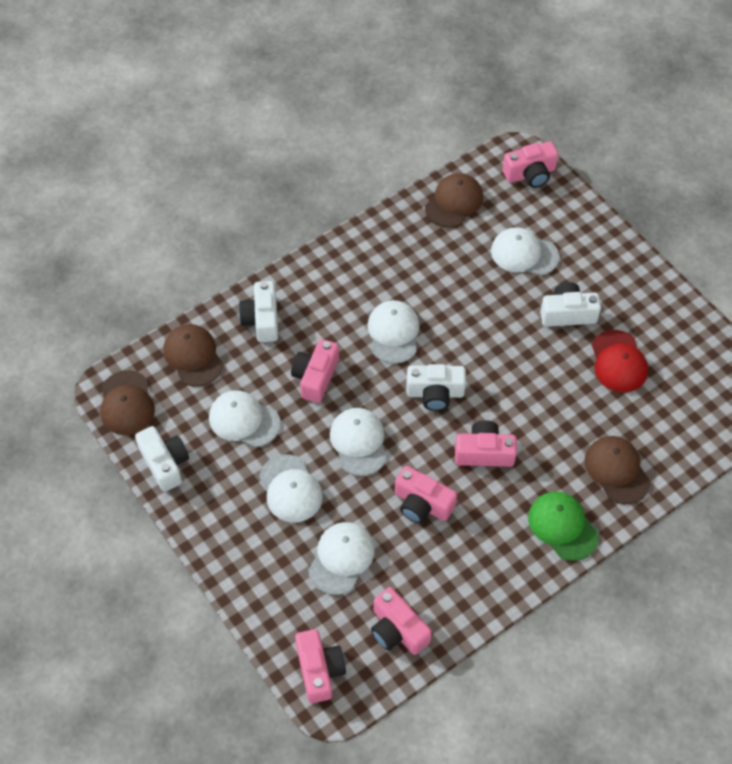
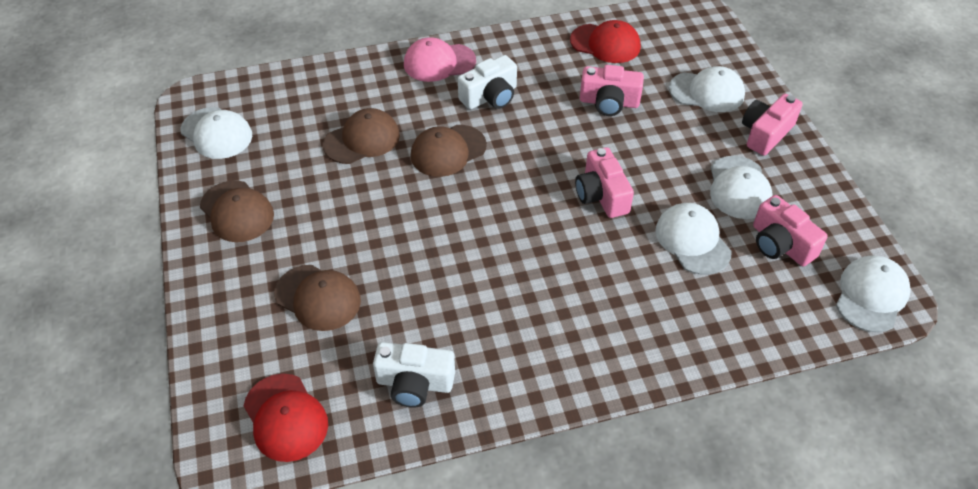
green cap: [528,492,599,561] = 1 -> none = 0
pink camera: [291,339,339,403] [295,629,346,703] [371,587,432,655] [395,466,457,524] [455,420,517,467] [502,141,558,188] = 6 -> [575,147,634,218] [580,65,644,116] [742,94,803,156] [753,195,828,266] = 4
pink cap: none = 0 -> [404,37,476,82] = 1
red cap: [592,330,648,392] = 1 -> [244,374,328,462] [570,20,641,63] = 2
white camera: [135,426,189,492] [239,281,278,342] [407,364,466,411] [540,282,601,327] = 4 -> [373,342,455,408] [458,55,517,109] = 2
white cap: [209,390,281,447] [259,454,323,523] [308,522,375,595] [330,408,387,476] [367,300,420,364] [491,227,559,276] = 6 -> [180,107,252,159] [655,203,732,275] [669,66,745,112] [710,156,773,219] [836,256,911,333] = 5

